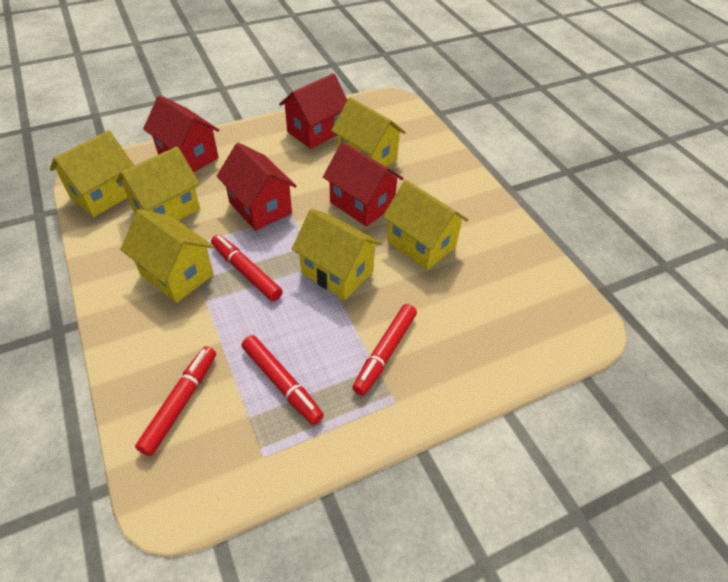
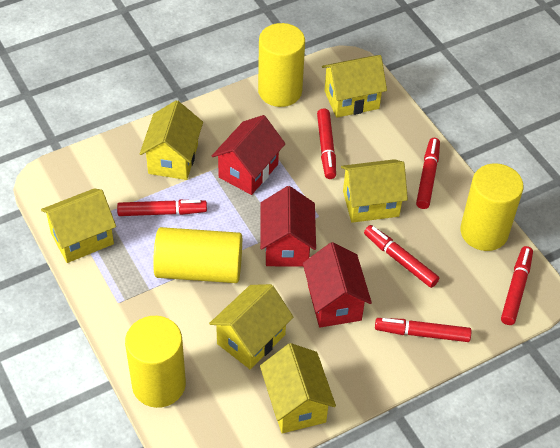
red house: [143,95,220,172] [217,142,297,231] [279,73,347,149] [323,141,404,227] = 4 -> [212,115,285,195] [260,186,316,267] [303,242,372,328] = 3
red marker: [135,346,216,456] [211,235,283,301] [242,335,324,425] [352,304,417,396] = 4 -> [117,200,207,216] [317,108,336,179] [364,225,439,288] [375,318,471,342] [416,138,440,209] [501,246,533,325] = 6
yellow cylinder: none = 0 -> [125,316,186,408] [153,227,242,283] [258,23,305,107] [460,163,524,251] = 4

